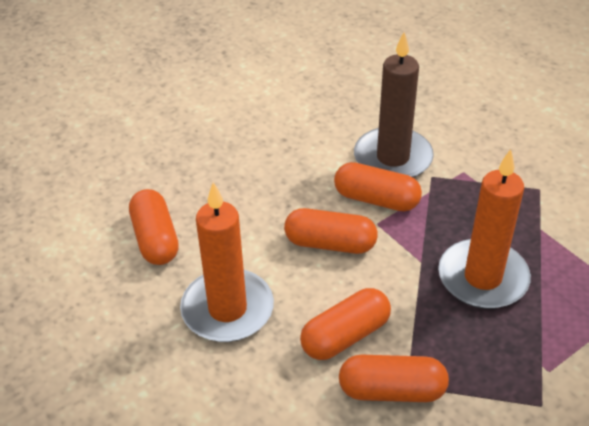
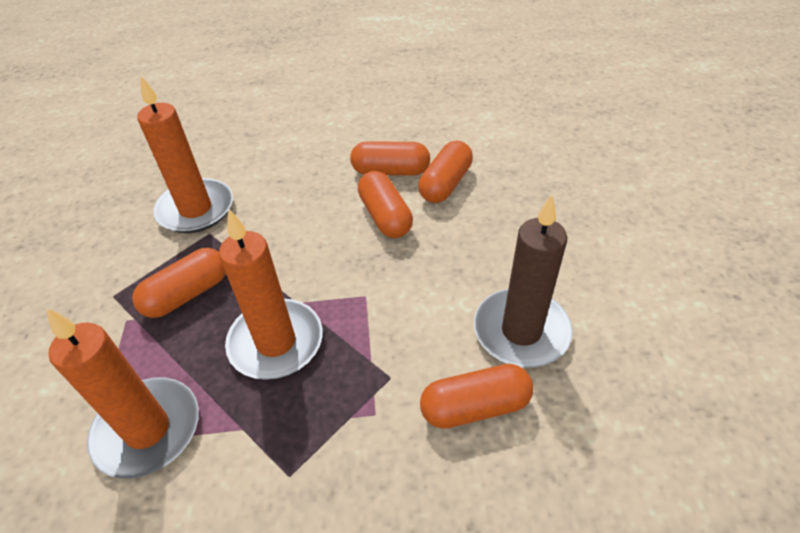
orange candle: [180,182,274,342] [438,149,531,309] = 2 -> [46,308,199,479] [137,75,233,233] [219,209,322,380] = 3

